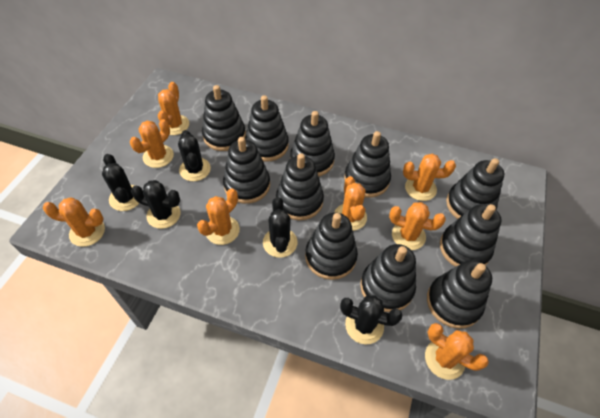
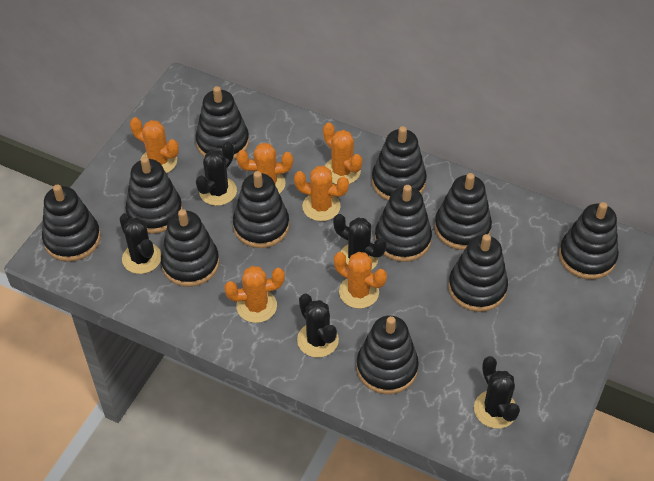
orange cactus: [43,197,105,247] [130,119,174,168] [158,82,189,135] [197,188,240,245] [334,176,367,231] [389,202,446,250] [403,154,456,201] [425,323,489,380] = 8 -> [130,117,179,173] [224,266,285,323] [237,143,293,194] [294,166,349,221] [323,122,362,184] [334,252,387,309] = 6

